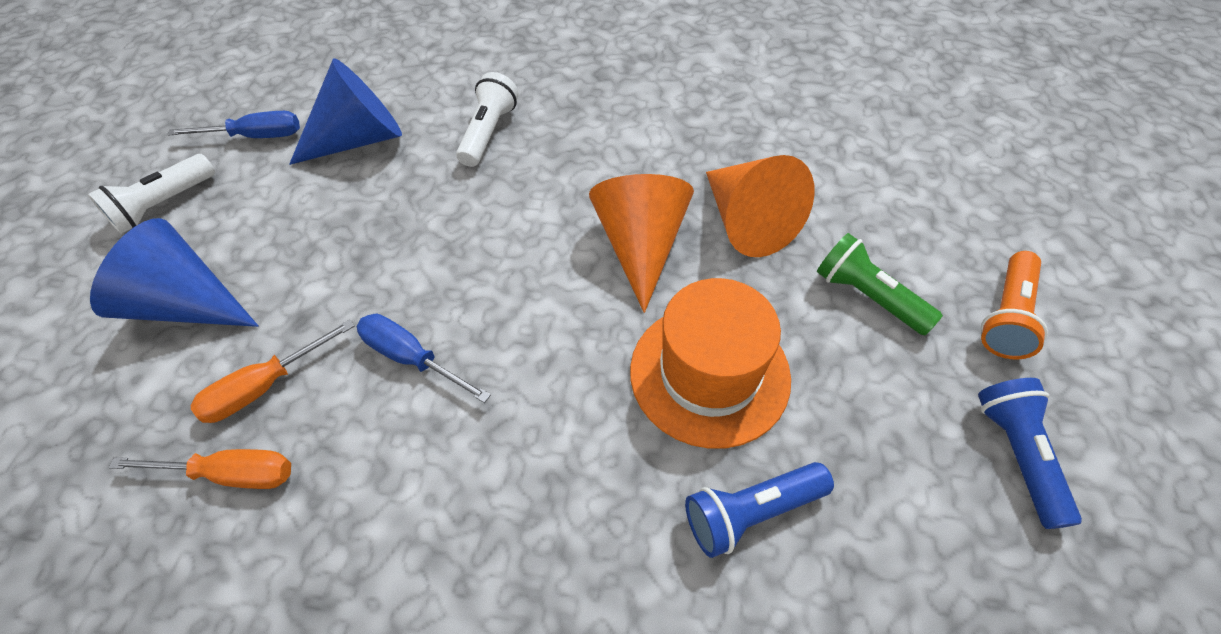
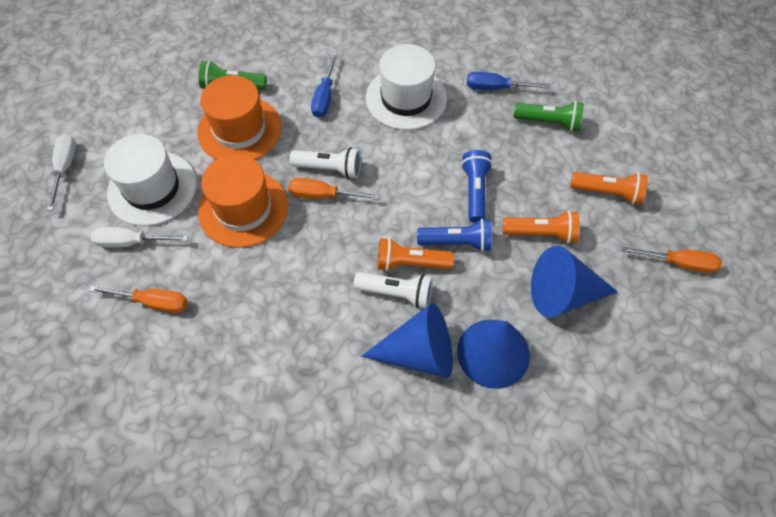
blue cone: [90,218,258,327] [289,58,402,165] = 2 -> [361,303,453,378] [457,320,530,389] [531,246,618,318] = 3
green flashlight: [817,233,943,335] = 1 -> [199,61,267,90] [514,101,584,132] = 2
orange cone: [589,174,694,313] [706,155,814,257] = 2 -> none = 0
orange flashlight: [981,251,1048,359] = 1 -> [377,238,454,271] [503,210,580,243] [570,172,648,204] = 3
orange hat: [630,278,791,449] = 1 -> [197,75,282,160] [198,154,288,248] = 2
orange screwdriver: [109,449,291,489] [191,319,354,423] = 2 -> [89,285,187,313] [288,178,380,200] [621,246,722,273] = 3
white hat: none = 0 -> [104,134,196,226] [366,44,447,130] = 2
white screwdriver: none = 0 -> [47,134,76,211] [91,227,188,248] = 2

